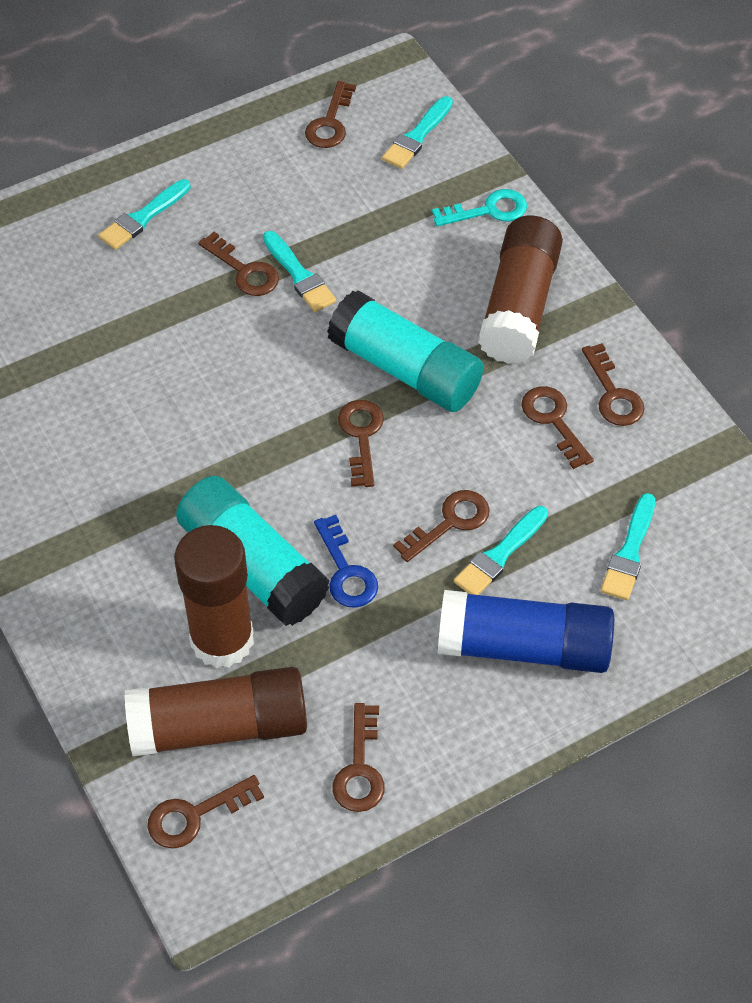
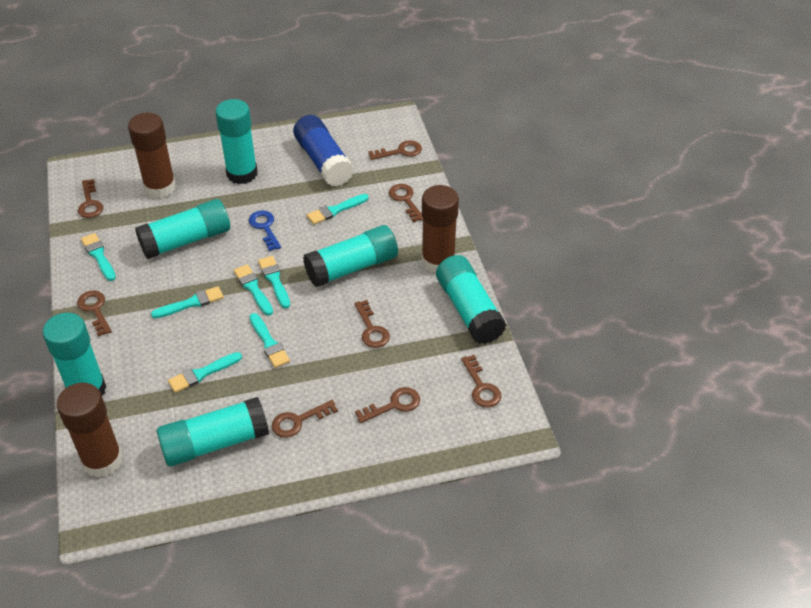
turquoise brush: [98,179,191,250] [263,231,336,312] [382,96,453,169] [454,506,548,595] [601,493,655,600] = 5 -> [81,233,116,281] [151,286,224,318] [168,352,242,393] [234,264,273,316] [249,313,290,368] [258,256,290,309] [307,194,368,225] = 7
turquoise glue stick: [176,476,329,626] [327,290,484,412] = 2 -> [43,313,106,395] [135,199,230,259] [157,397,269,467] [215,99,258,184] [303,225,398,287] [436,255,506,344] = 6
turquoise key: [432,189,527,226] = 1 -> none = 0

